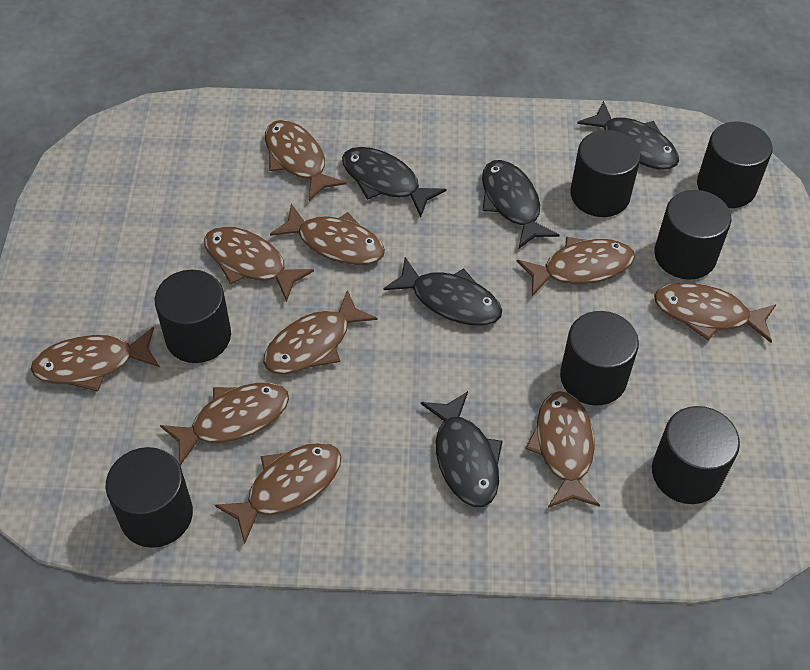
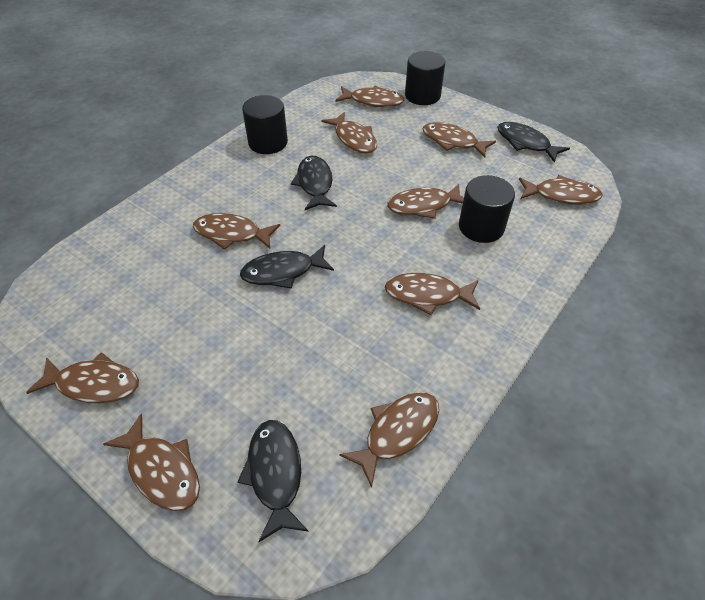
black cylinder: [106,447,193,548] [155,270,231,363] [560,311,639,406] [570,130,641,217] [652,406,740,504] [654,190,731,280] [697,122,773,208] = 7 -> [242,95,288,154] [405,51,445,105] [459,175,515,243] = 3
black fish: [342,147,447,217] [383,257,502,326] [421,391,503,507] [482,160,559,248] [577,101,679,170] = 5 -> [238,420,309,542] [240,245,334,289] [291,156,337,210] [497,122,570,163] = 4

